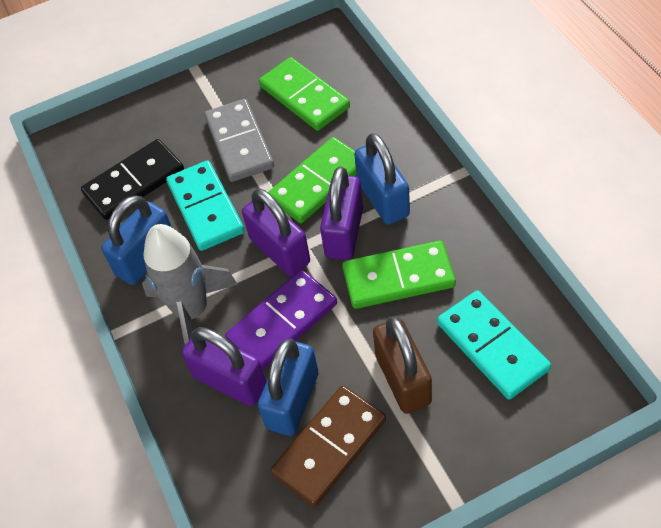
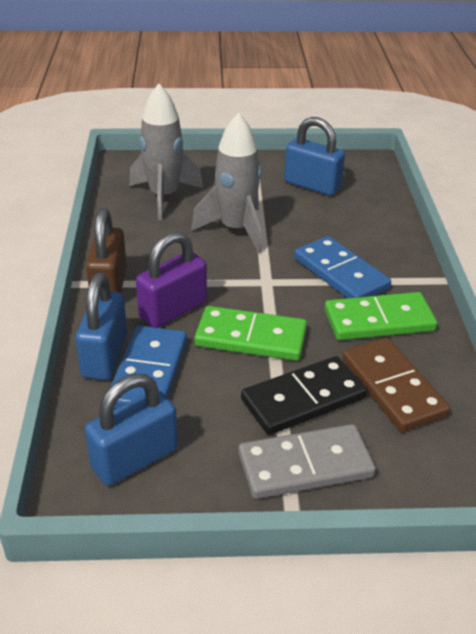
blue domino: none = 0 -> [110,326,187,409] [294,236,391,298] = 2
green domino: [259,57,350,131] [268,137,357,223] [342,241,456,309] = 3 -> [194,306,307,361] [324,292,438,340] = 2
grey rocket: [142,224,238,345] = 1 -> [129,84,203,220] [191,112,262,253] = 2
purple domino: [225,270,337,370] = 1 -> none = 0
purple padlock: [182,327,267,406] [242,189,310,276] [320,166,363,260] = 3 -> [136,231,207,328] = 1
turquoise domino: [166,160,245,251] [437,290,551,400] = 2 -> none = 0

